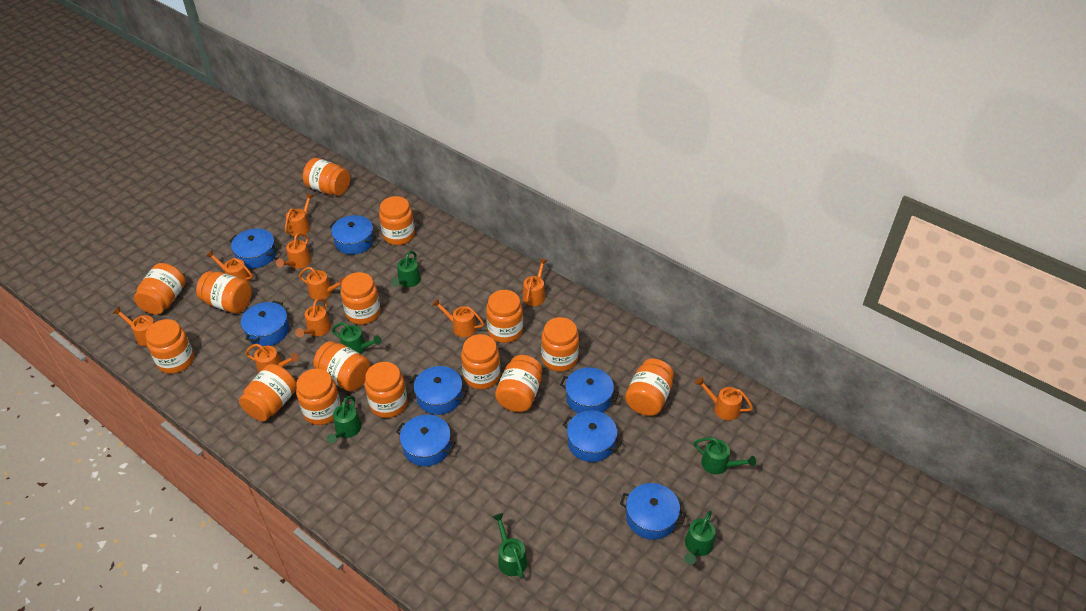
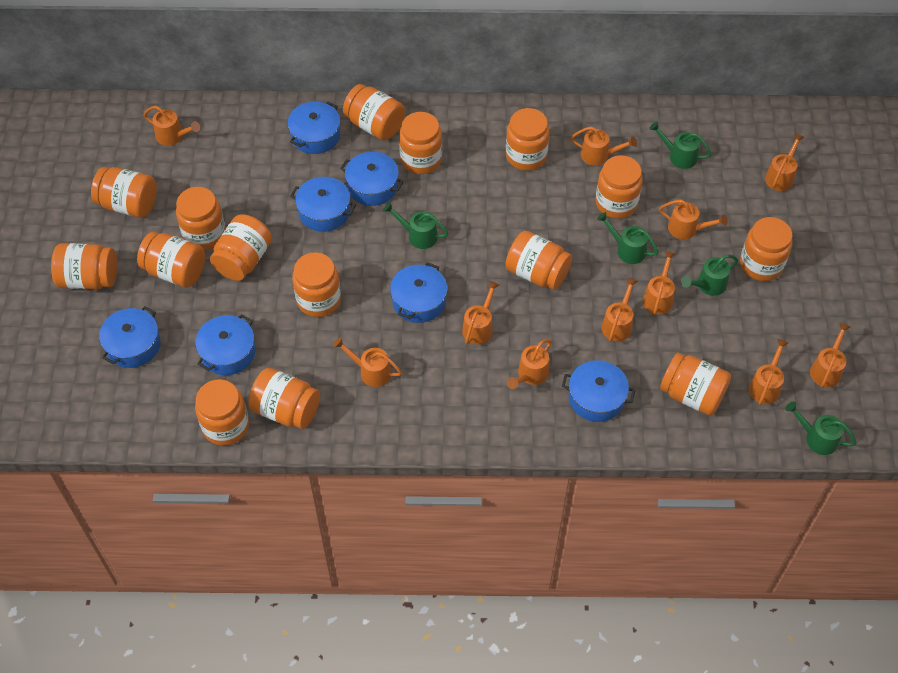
blue pot: [229,228,278,268] [241,300,289,346] [329,215,376,254] [396,415,455,466] [410,366,467,415] [560,367,619,414] [563,411,622,462] [620,483,686,540] = 8 -> [99,306,161,368] [195,314,256,375] [287,101,340,154] [290,177,356,232] [340,152,404,206] [390,262,448,323] [562,360,635,422] = 7
green watering can: [326,396,361,444] [332,322,382,354] [391,251,421,287] [493,513,527,578] [684,511,716,565] [694,437,756,474] = 6 -> [383,202,448,249] [597,212,659,264] [649,122,711,169] [681,254,738,296] [785,401,857,455] = 5
orange watering can: [113,307,155,346] [206,250,253,282] [245,344,299,373] [276,233,311,269] [285,193,313,237] [295,298,331,337] [299,267,344,300] [432,299,484,337] [522,259,547,306] [695,377,753,420] = 10 -> [144,106,200,146] [333,337,402,387] [462,281,499,344] [507,339,552,389] [570,127,637,166] [602,278,638,342] [643,251,676,315] [659,200,728,240] [749,339,789,405] [765,133,804,191] [810,322,851,388] = 11

